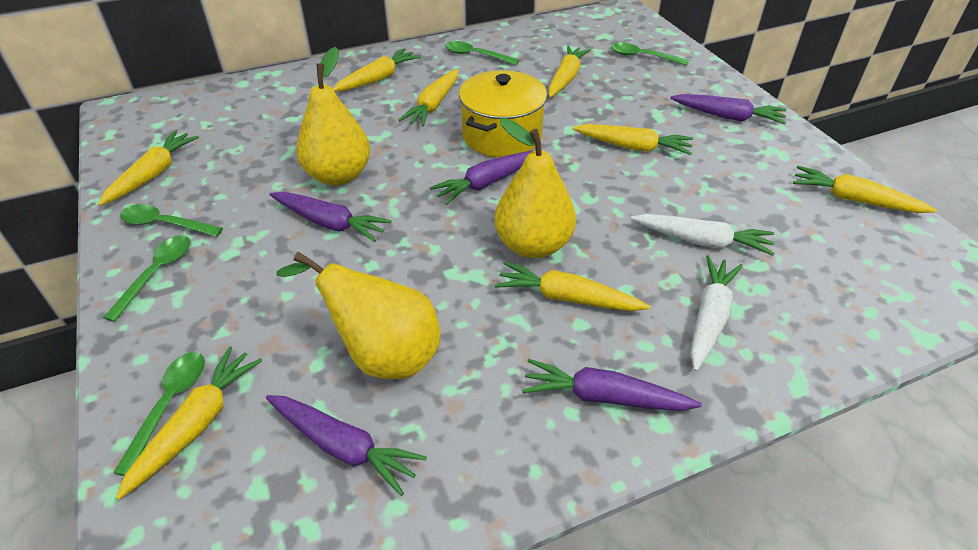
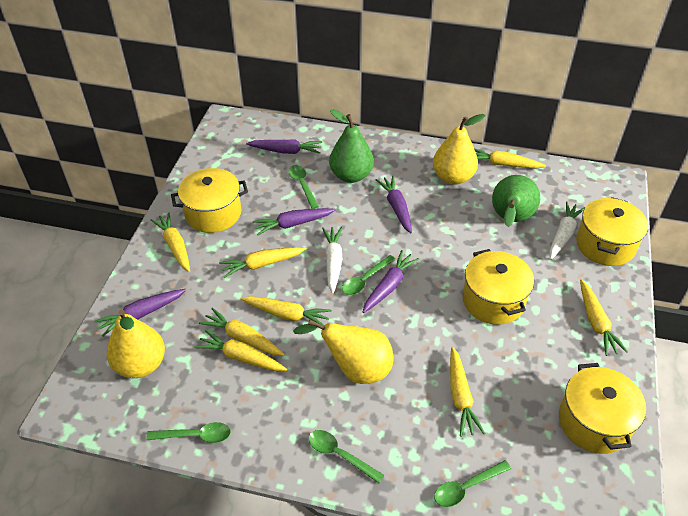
green pear: none = 0 -> [329,109,374,183] [492,175,540,227] = 2
yellow pot: [459,70,547,157] = 1 -> [171,168,248,233] [462,249,534,325] [559,363,646,454] [576,197,648,266] = 4

